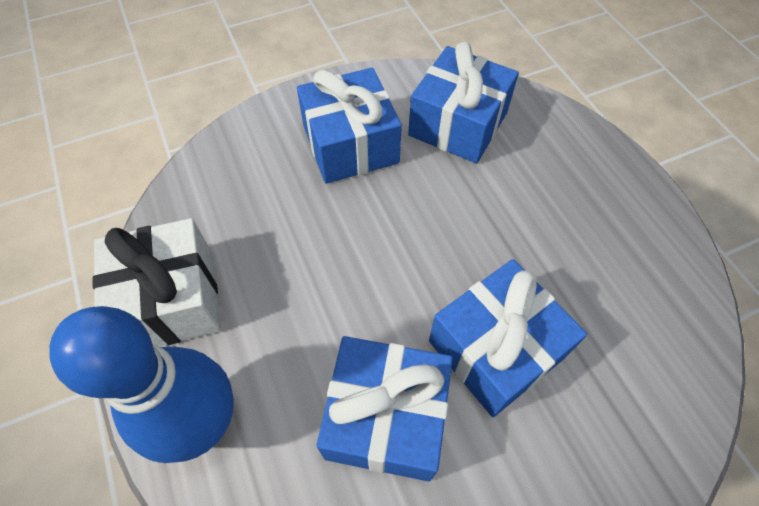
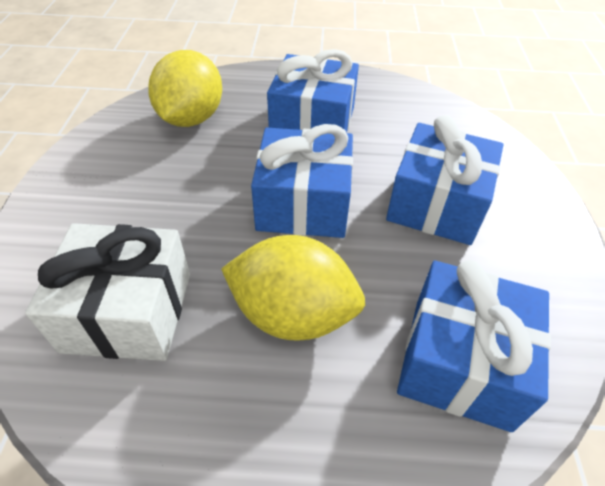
blue bowling pin: [50,306,234,463] = 1 -> none = 0
yellow lemon: none = 0 -> [148,50,222,127] [221,235,365,341] = 2

